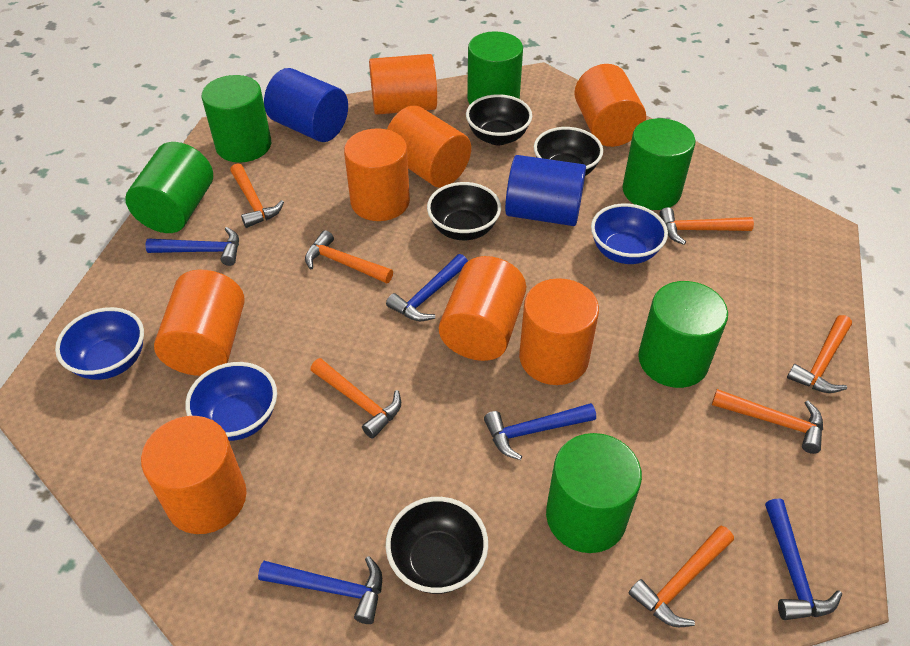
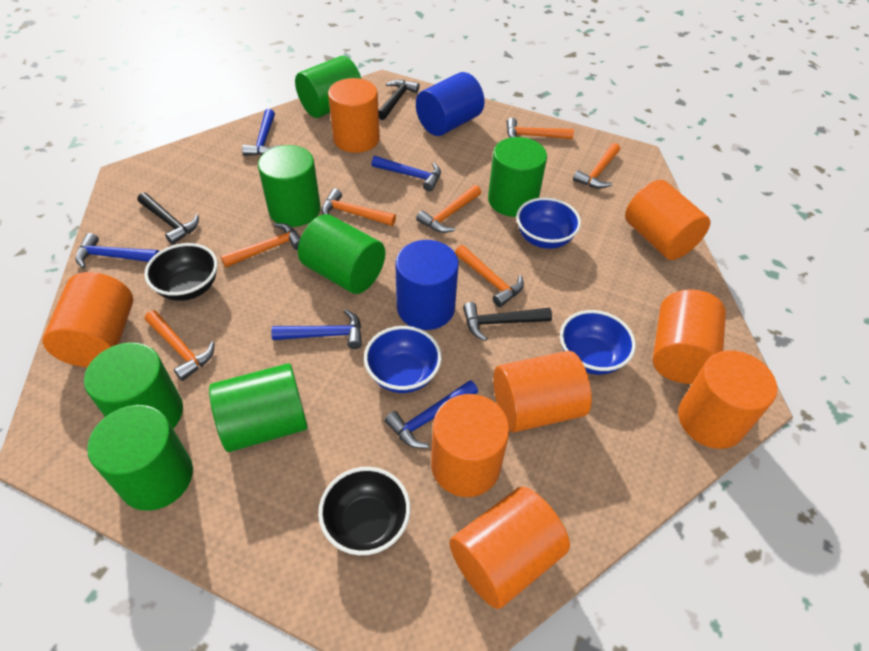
black bowl: [386,497,488,594] [427,182,501,240] [466,94,532,145] [534,127,603,176] = 4 -> [144,243,218,301] [318,467,411,555] = 2
black hammer: none = 0 -> [137,193,199,245] [378,80,420,120] [463,302,552,341] = 3
green cylinder: [125,142,213,233] [202,75,271,163] [467,31,523,104] [546,433,642,553] [622,118,695,210] [638,281,728,388] = 6 -> [84,342,183,428] [87,405,193,511] [209,363,308,452] [258,145,321,227] [295,56,361,118] [298,214,385,294] [488,137,547,217] = 7

